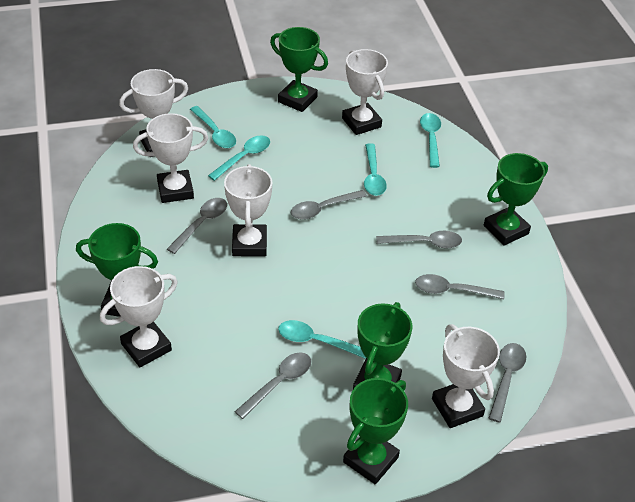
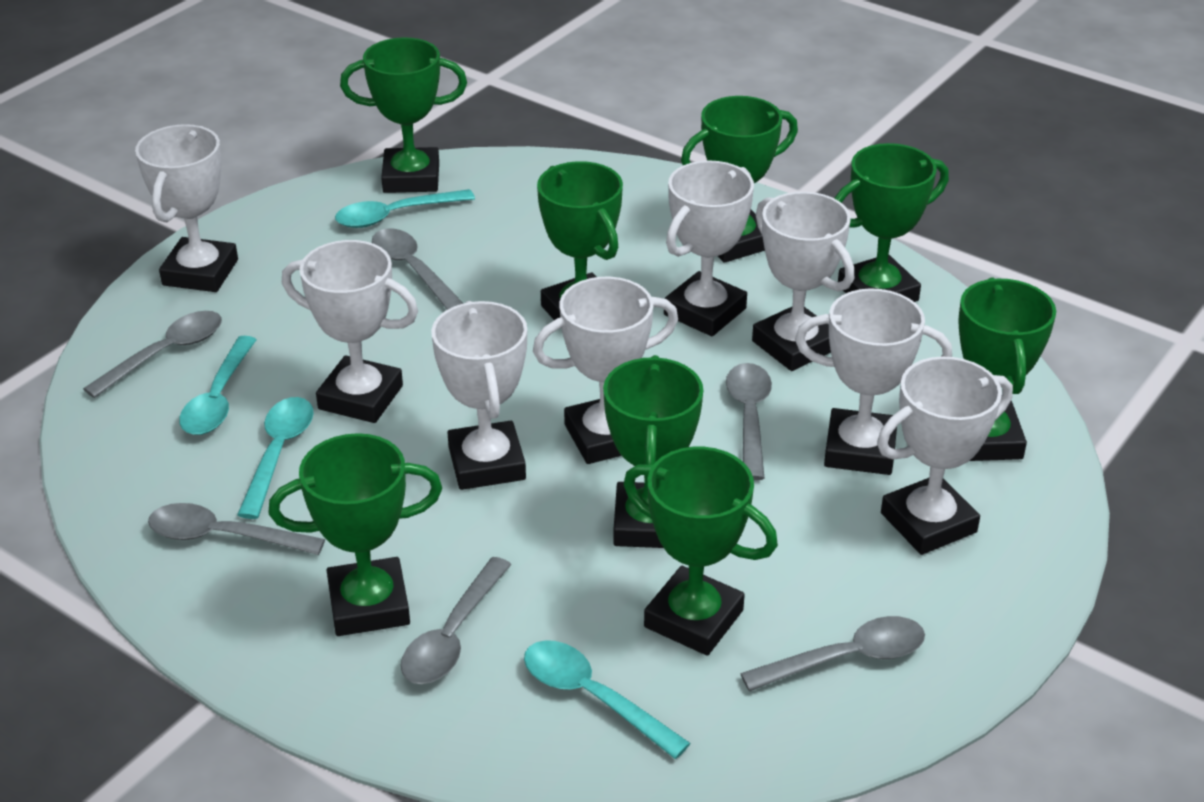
green trophy: [76,223,158,317] [270,27,328,112] [343,378,408,484] [353,302,412,389] [484,153,548,246] = 5 -> [269,433,442,636] [340,37,467,193] [537,161,623,320] [603,355,703,548] [624,447,778,656] [681,96,798,263] [834,143,949,302] [959,278,1056,461] = 8
turquoise spoon: [190,106,236,148] [208,136,270,181] [278,320,366,359] [364,143,387,196] [420,113,441,168] = 5 -> [179,336,257,435] [237,397,314,519] [335,189,475,228] [524,640,690,759] = 4
white trophy: [100,266,178,367] [119,69,188,157] [133,113,208,203] [224,164,273,257] [342,49,388,135] [432,324,500,428] = 6 -> [135,124,238,292] [282,240,418,423] [431,301,527,490] [533,277,678,464] [664,160,754,336] [752,192,854,371] [795,288,952,475] [877,356,1013,555] = 8

